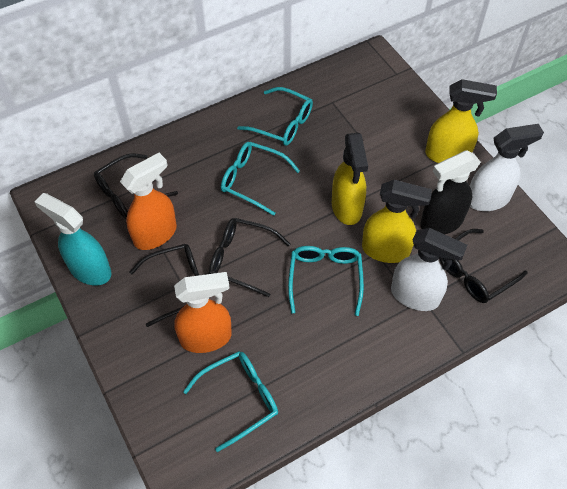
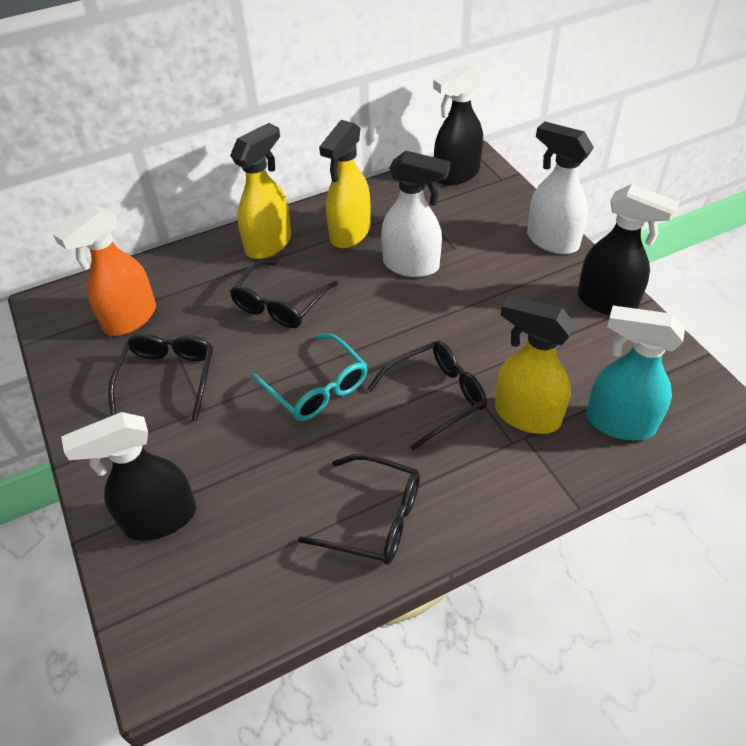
black spray bottle: [420,150,481,234] = 1 -> [61,412,196,541] [433,63,483,185] [577,184,679,315] = 3
orange spray bottle: [120,153,177,250] [174,272,232,353] = 2 -> [53,205,156,336] = 1
turquoise glasses: [183,351,278,452] [221,142,300,216] [237,87,313,146] [288,246,364,316] = 4 -> [251,333,367,421] = 1

